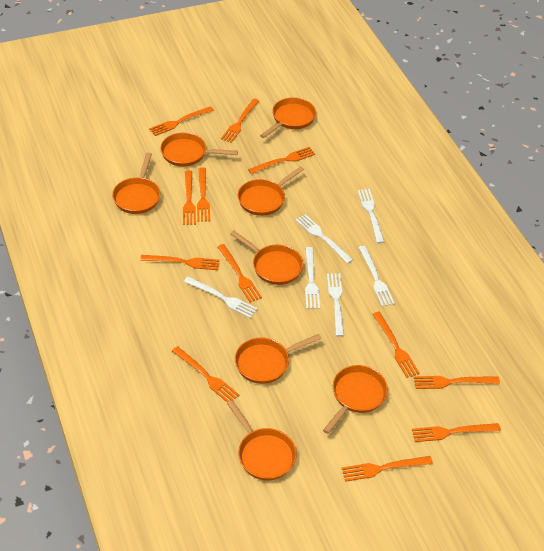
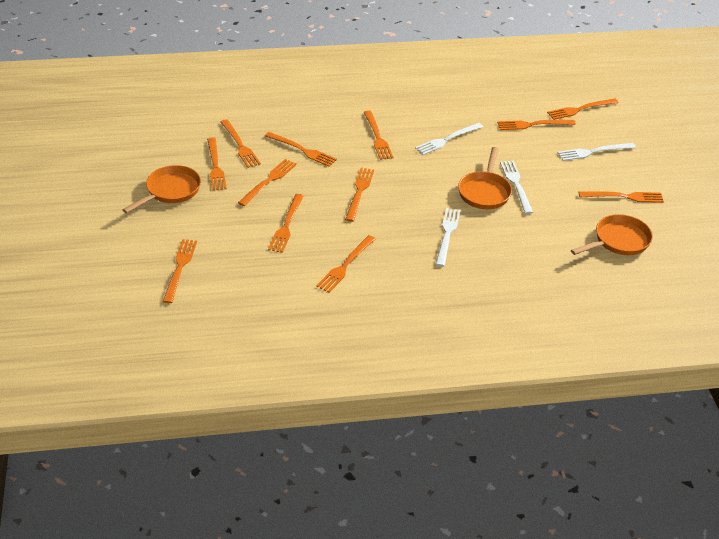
orange pan: [112,153,160,214] [160,133,238,167] [227,400,297,480] [230,230,303,285] [235,334,321,384] [238,166,304,216] [260,97,316,138] [323,365,388,434] = 8 -> [122,165,201,213] [458,147,512,209] [571,214,653,255] = 3
white fork: [184,277,258,318] [296,214,353,264] [305,247,320,309] [327,274,344,337] [358,189,384,243] [358,246,395,307] = 6 -> [415,123,483,155] [435,208,461,267] [500,161,533,214] [558,143,636,161] = 4

